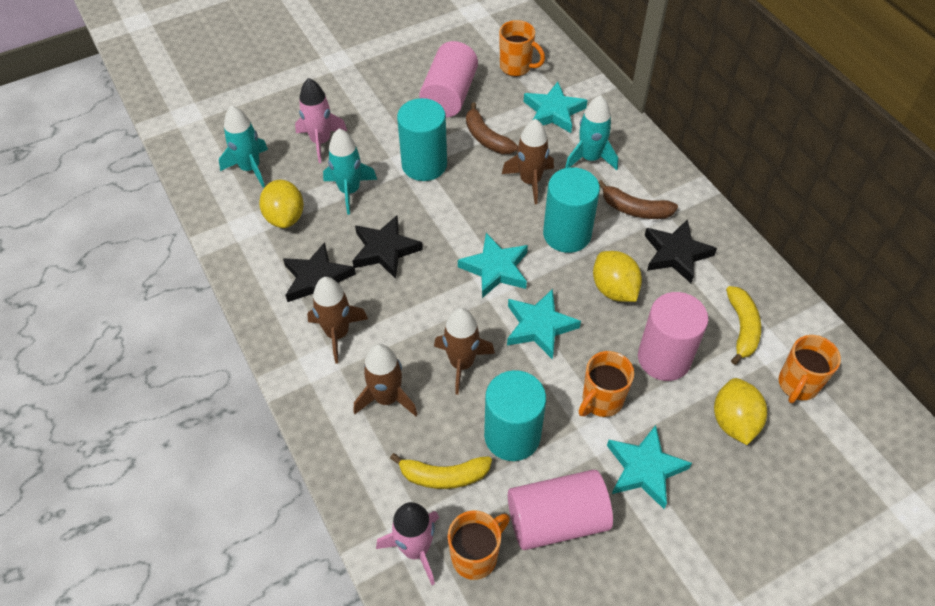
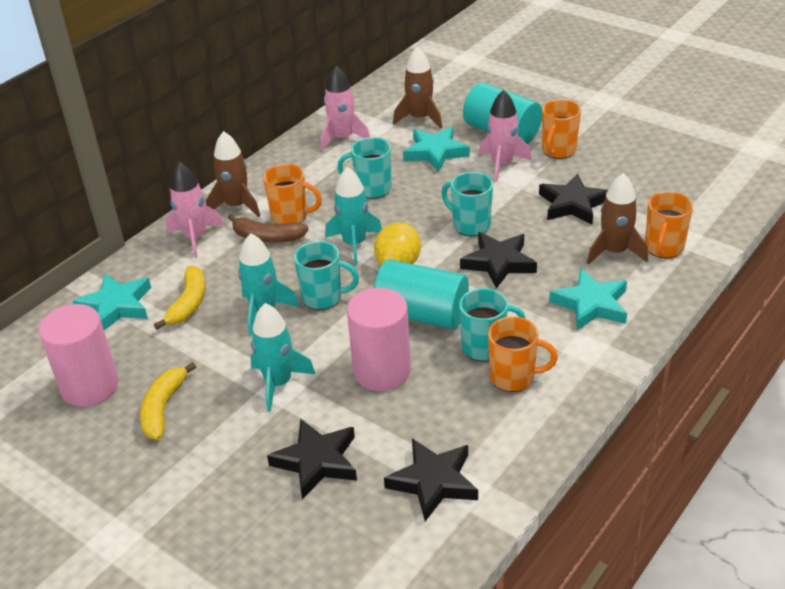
black star: [283,242,356,302] [352,215,423,279] [644,219,717,283] = 3 -> [267,419,357,499] [384,439,478,521] [460,232,537,289] [539,173,608,224] = 4
brown banana: [466,102,518,154] [599,180,678,219] = 2 -> [228,214,309,243] = 1
brown rocket: [307,277,368,364] [354,344,418,416] [434,308,495,395] [502,119,554,205] = 4 -> [206,131,260,217] [393,46,442,128] [587,173,648,265] = 3
pink cylinder: [419,41,478,117] [508,470,613,550] [638,292,708,381] = 3 -> [39,304,119,407] [347,288,411,391] = 2
pink rocket: [295,78,347,163] [376,502,439,585] = 2 -> [166,162,223,258] [321,66,370,151] [479,90,531,182] = 3
turquoise cylinder: [397,98,447,181] [484,370,546,461] [543,167,600,253] = 3 -> [374,260,469,329] [463,83,542,144] = 2
turquoise mug: none = 0 -> [294,241,359,310] [337,137,391,199] [441,172,493,236] [459,288,525,362] = 4
turquoise star: [458,233,528,298] [507,289,581,359] [524,82,587,133] [607,425,692,509] = 4 -> [73,274,151,330] [403,127,470,172] [549,268,627,330] = 3
yellow lemon: [259,180,304,228] [593,251,642,302] [714,378,767,445] = 3 -> [374,222,421,266] = 1

